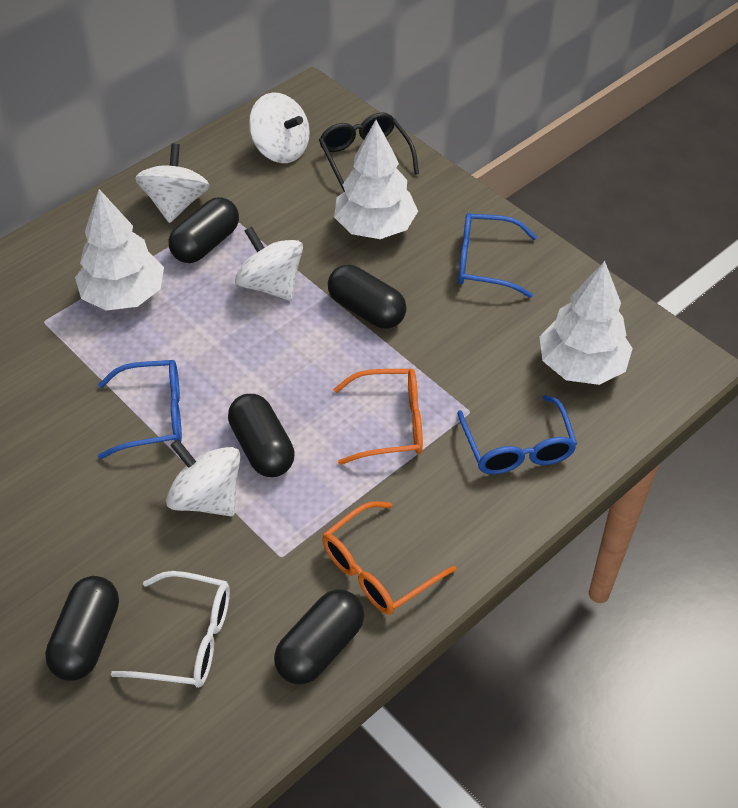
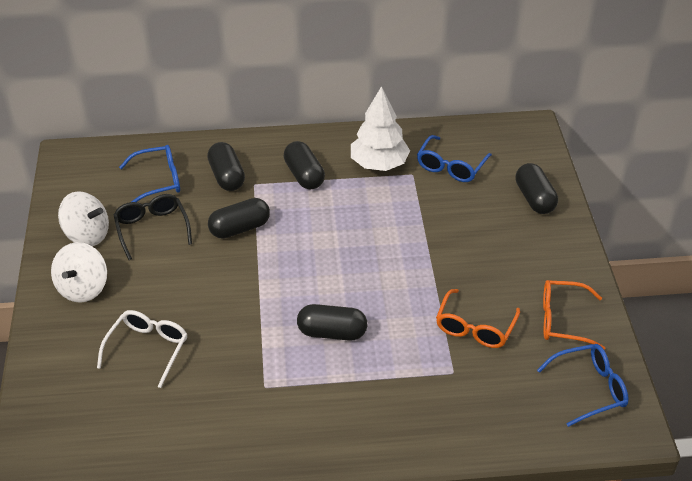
white spinning top: [135,143,210,223] [166,439,240,516] [235,226,303,301] [249,92,310,163] = 4 -> [51,242,107,303] [58,191,109,246] = 2
white tree: [75,189,164,311] [334,120,418,239] [539,261,633,385] = 3 -> [351,86,410,171] = 1

